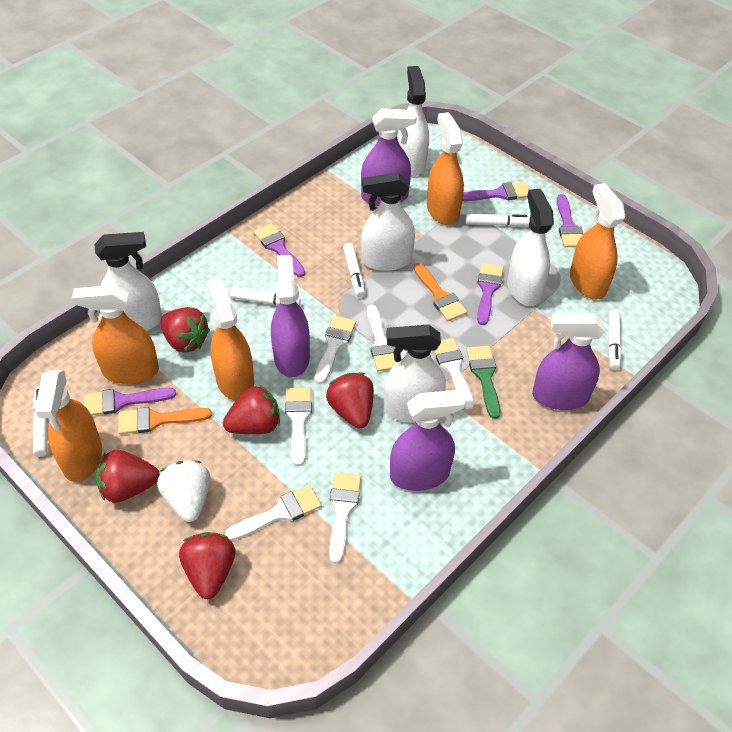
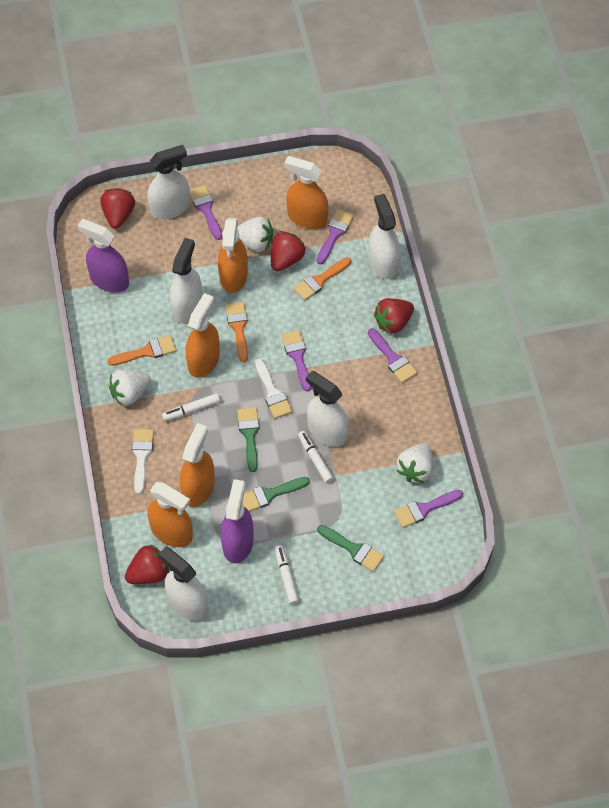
green brush: [466,346,500,419] = 1 -> [237,408,259,472] [243,477,310,511] [317,525,384,572] = 3
orange brush: [118,407,212,434] [413,263,467,321] = 2 -> [108,335,176,366] [225,302,248,362] [293,257,351,301] = 3
purple spray bottle: [271,255,310,377] [361,109,417,206] [390,390,466,491] [532,313,605,410] = 4 -> [77,219,129,293] [221,479,254,563] = 2
red strawberry: [96,450,160,503] [160,307,210,352] [179,532,235,599] [223,385,280,434] [326,373,374,428] = 5 -> [100,188,135,229] [125,544,170,584] [271,231,306,272] [374,298,414,334] = 4
white brush: [225,485,322,541] [285,387,312,466] [315,315,356,384] [329,472,361,564] [367,305,398,372] [434,338,474,410] = 6 -> [132,429,154,494] [255,358,292,419] = 2
white marker: [33,387,47,457] [230,287,301,306] [343,243,365,298] [466,214,530,227] [608,309,622,370] = 5 -> [162,393,220,421] [275,545,299,605] [298,431,334,483] = 3
white strawberry: [157,460,210,522] = 1 -> [108,369,151,405] [237,216,273,252] [397,443,433,483] = 3

